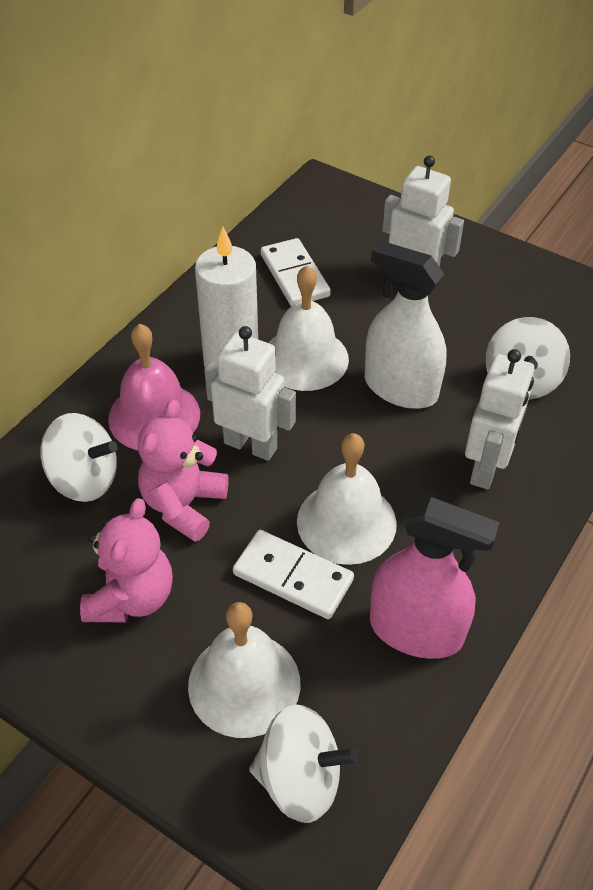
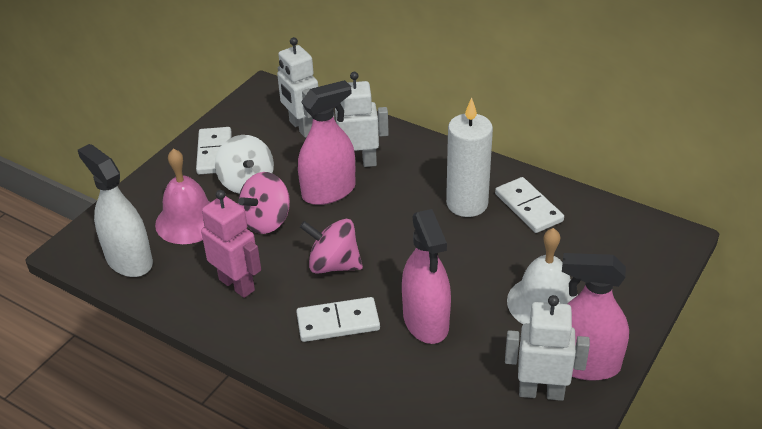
pink robot: none = 0 -> [201,190,261,298] = 1
pink spinning top: none = 0 -> [238,172,290,234] [300,219,363,274] = 2
pink spray bottle: [370,497,500,659] = 1 -> [298,80,356,205] [402,209,451,344] [562,253,629,381] = 3
pink teddy bear: [80,498,173,622] [138,400,229,542] = 2 -> none = 0
white bell: [188,602,300,738] [269,265,349,391] [297,433,397,565] = 3 -> [507,228,578,324] = 1
white domino: [233,530,354,619] [261,238,331,306] = 2 -> [196,127,232,174] [296,297,380,342] [495,177,564,233] = 3
white spinning top: [41,413,118,502] [249,704,359,823] [485,317,570,399] = 3 -> [215,135,274,194] = 1

